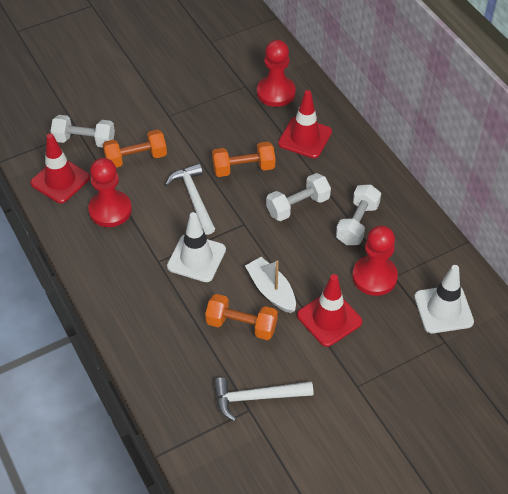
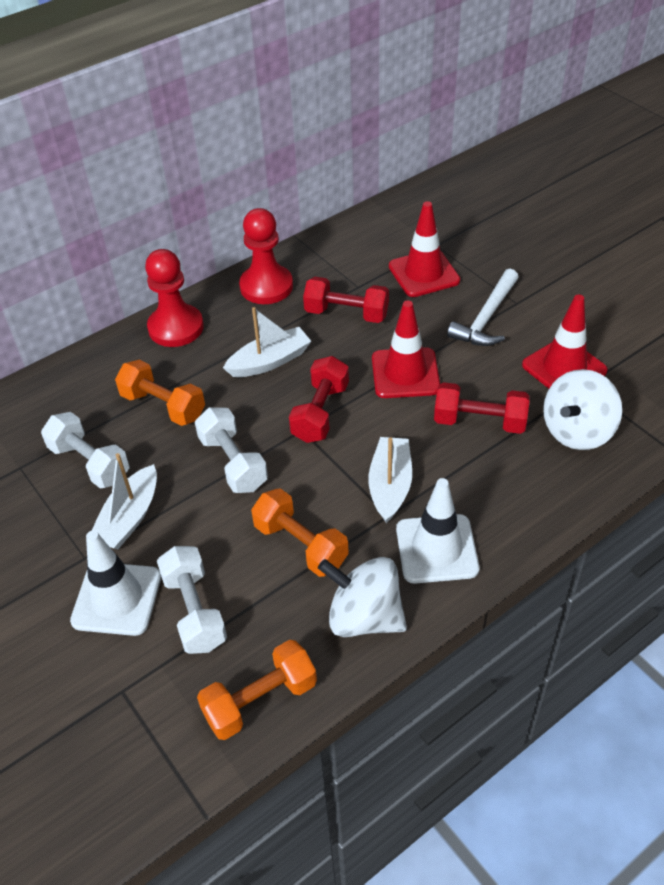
red dumbbell: none = 0 -> [289,356,349,443] [303,277,389,323] [434,382,530,434] = 3
red pawn: [88,158,132,227] [257,40,296,107] [352,225,398,296] = 3 -> [145,249,204,347] [239,208,293,304] = 2
white boat: [245,257,296,313] = 1 -> [92,453,157,550] [223,307,311,377] [368,437,412,523] = 3
white hammer: [165,163,215,235] [214,377,313,421] = 2 -> [447,269,519,346] = 1
white spinning top: none = 0 -> [318,557,407,637] [543,369,622,450] = 2

